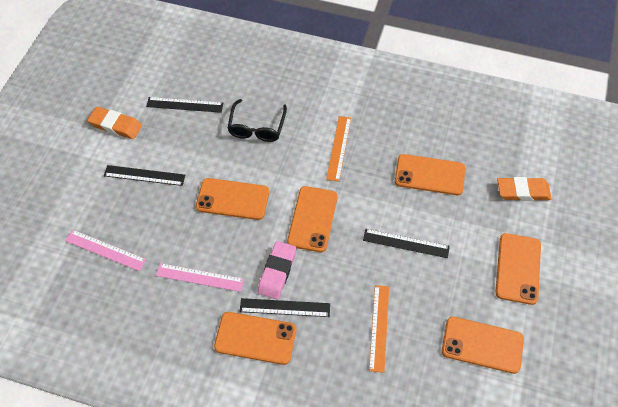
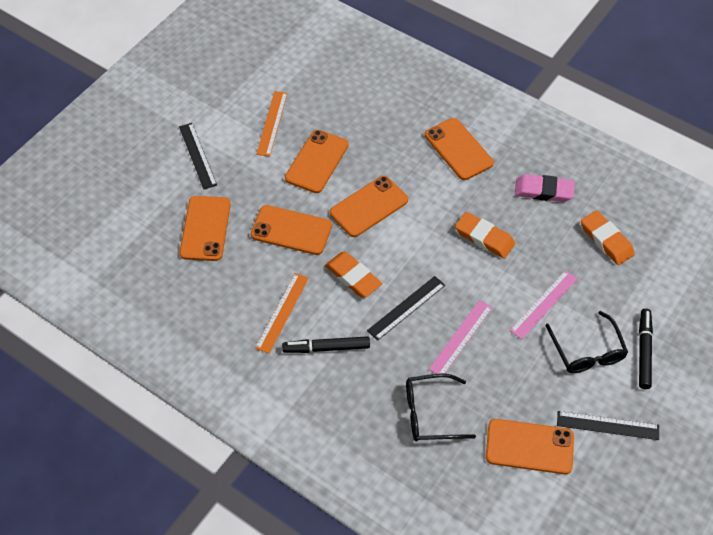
black glasses: [228,99,287,142] = 1 -> [406,373,476,441] [545,311,628,373] = 2
black marker: none = 0 -> [282,336,370,353] [639,309,653,389] = 2
black ruler: [104,165,186,186] [146,97,223,113] [240,298,330,317] [363,229,450,258] = 4 -> [179,123,217,189] [367,276,445,341] [557,411,659,440] = 3
orange eraser: [87,107,142,139] [497,177,551,201] = 2 -> [325,252,382,298] [455,212,515,259] [581,210,635,265] = 3

